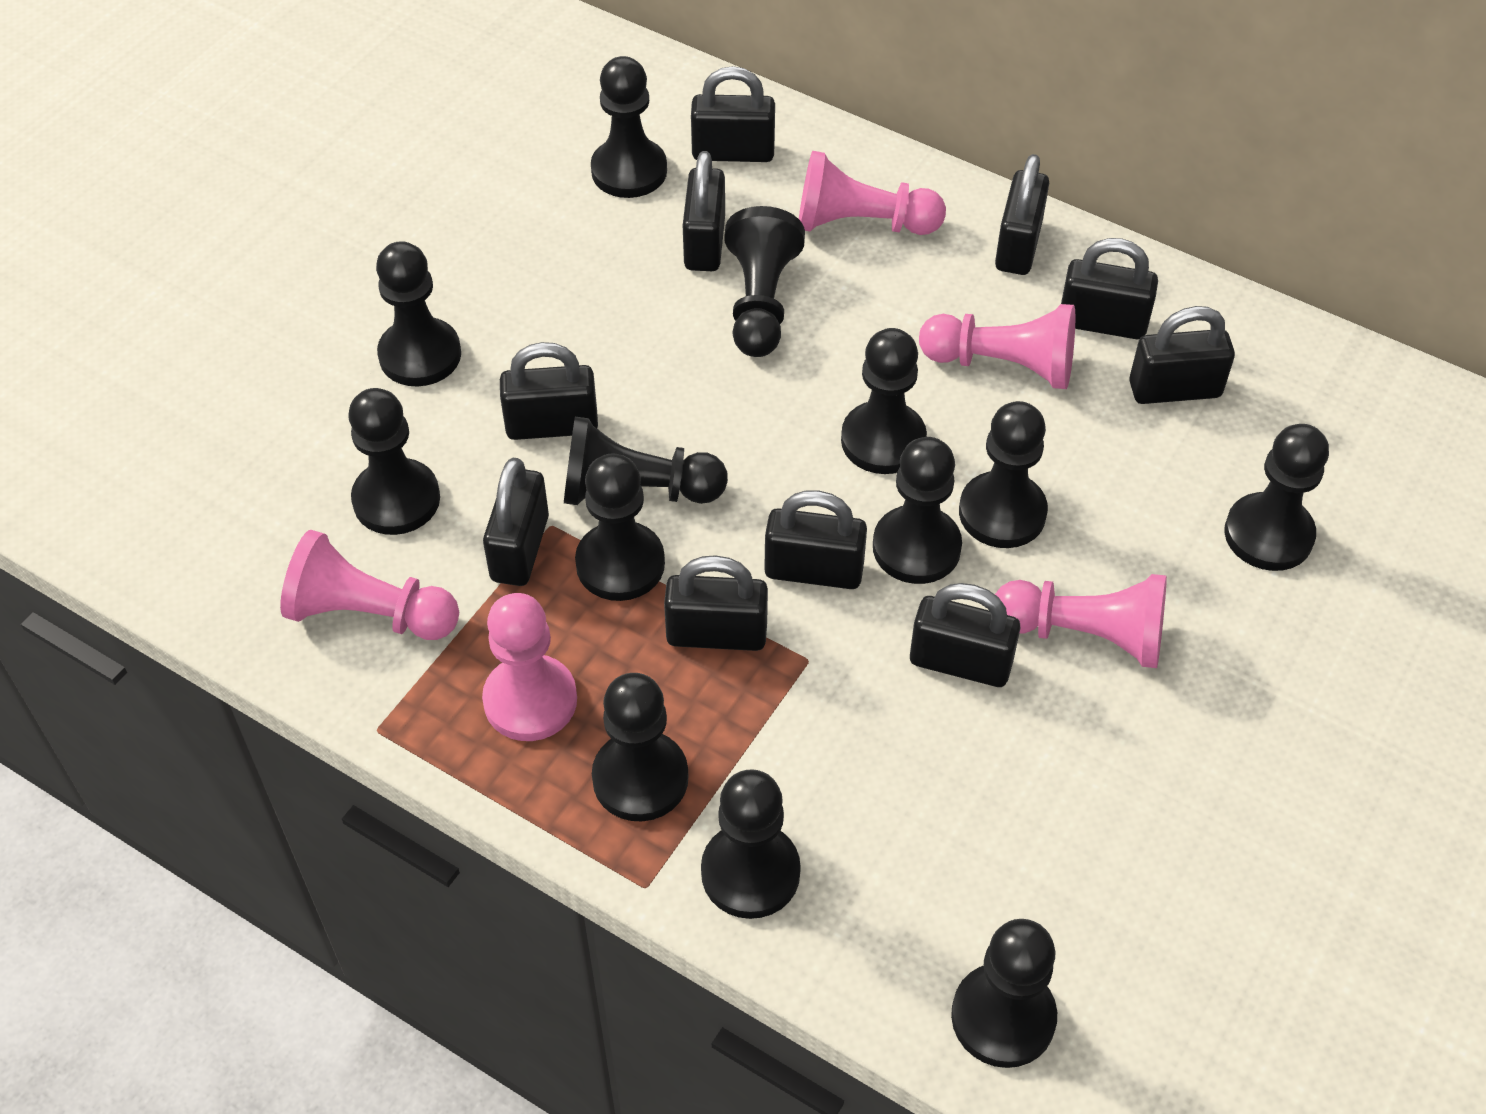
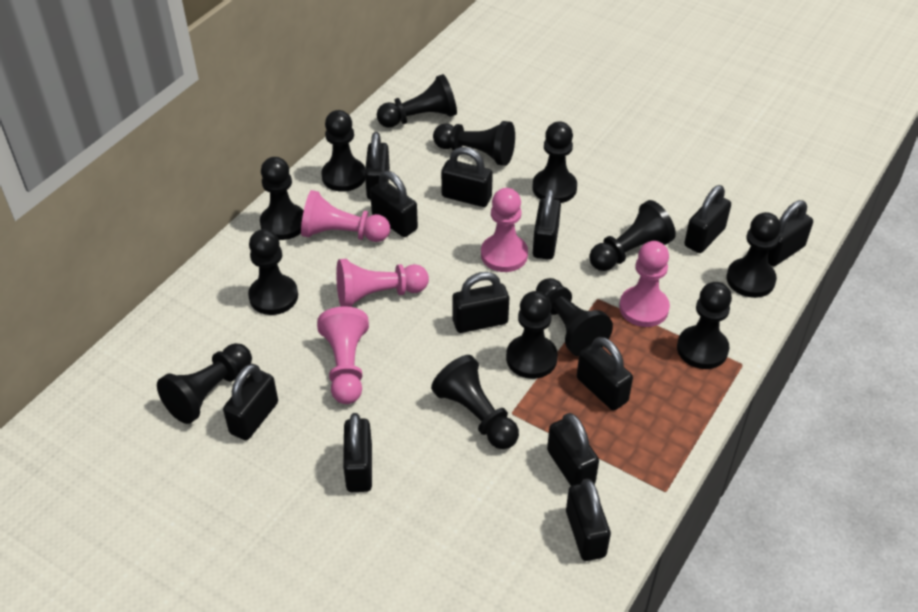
black padlock: [483,458,549,586] [500,342,598,440] [664,555,768,651] [683,151,725,271] [691,66,775,162] [764,490,867,589] [910,583,1020,687] [995,154,1049,275] [1061,238,1158,339] [1129,306,1235,404] = 10 -> [223,364,278,440] [343,413,372,492] [365,132,390,200] [370,171,418,237] [441,147,493,207] [452,272,509,333] [533,189,561,260] [547,413,599,486] [566,479,611,561] [577,337,633,410] [684,185,731,253] [768,200,813,266] = 12

